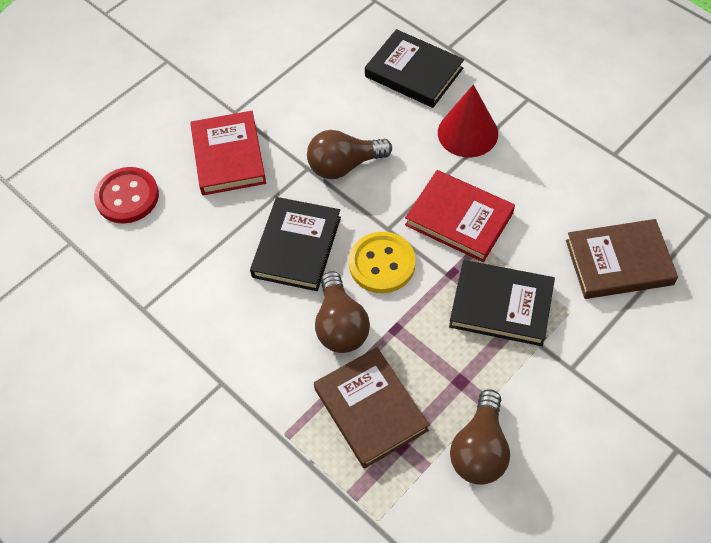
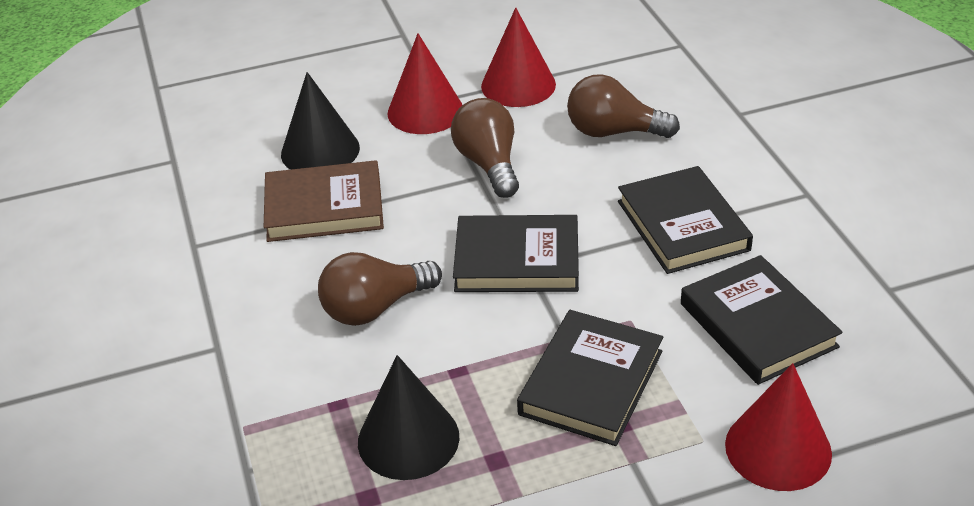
black book: [250,197,341,291] [365,29,464,108] [449,260,555,346] = 3 -> [453,215,579,292] [517,310,663,446] [618,166,753,274] [681,255,843,385] = 4
black cone: none = 0 -> [281,72,360,170] [358,355,460,480] = 2
brown book: [314,347,429,469] [566,219,678,299] = 2 -> [264,160,384,242] = 1
red book: [190,111,266,195] [405,170,515,262] = 2 -> none = 0
red button: [94,167,159,224] = 1 -> none = 0
red cone: [438,84,498,157] = 1 -> [388,33,462,134] [481,8,556,107] [725,363,832,491] = 3
yellow button: [349,232,416,293] = 1 -> none = 0

